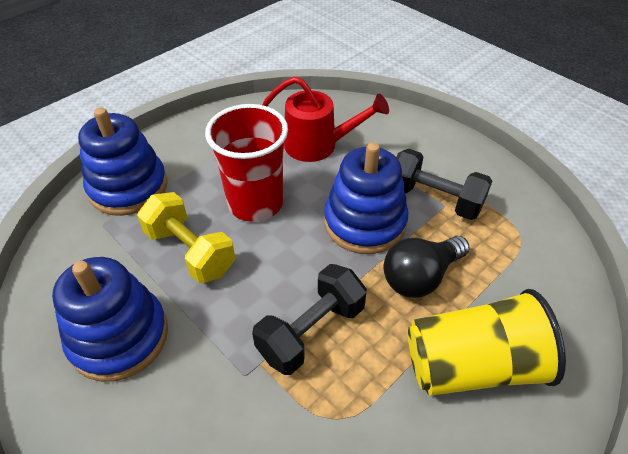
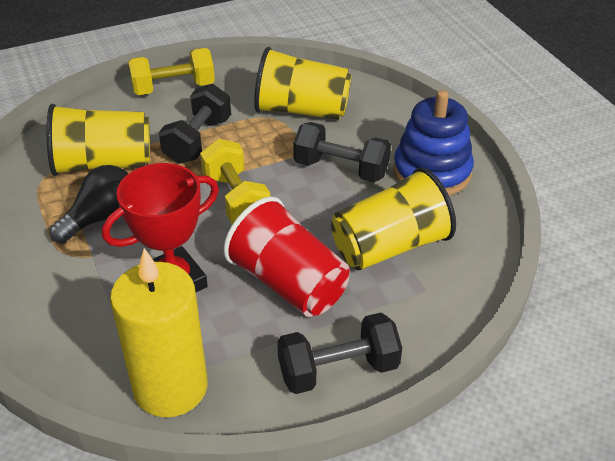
black dumbbell: [252,264,367,375] [396,149,492,220] = 2 -> [159,84,231,164] [277,313,402,394] [293,122,391,182] = 3
blue stacking toy: [52,257,168,382] [78,108,167,216] [324,142,408,254] = 3 -> [393,90,474,196] = 1
red trophy: none = 0 -> [102,163,219,292] = 1
red watering can: [262,76,389,162] = 1 -> none = 0
yellow candle: none = 0 -> [110,248,208,418] = 1
yellow cup: [408,289,566,396] = 1 -> [46,104,150,176] [254,47,352,120] [331,168,456,270] = 3
yellow dumbbell: [137,192,235,283] = 1 -> [128,48,215,95] [200,139,271,224] = 2

